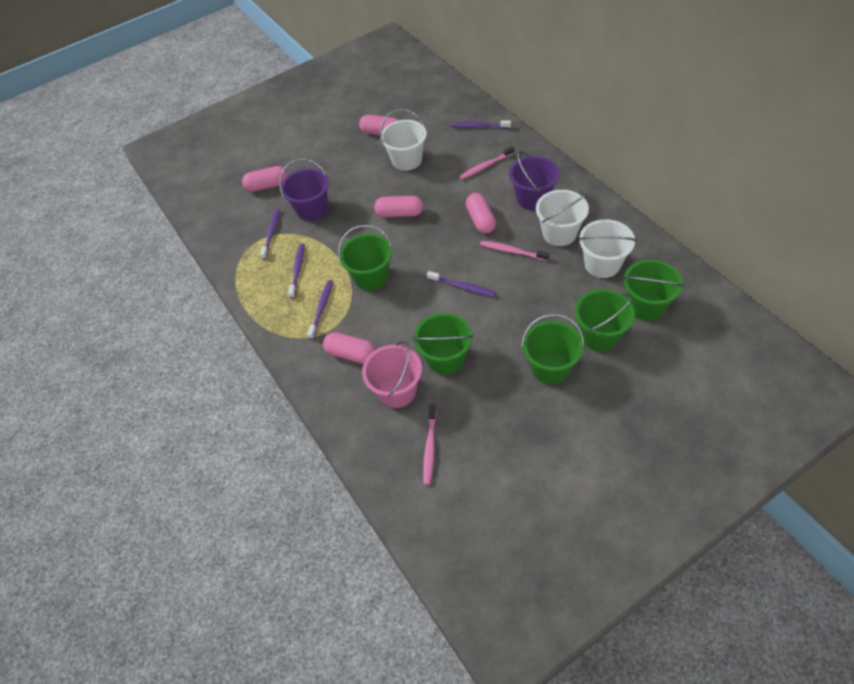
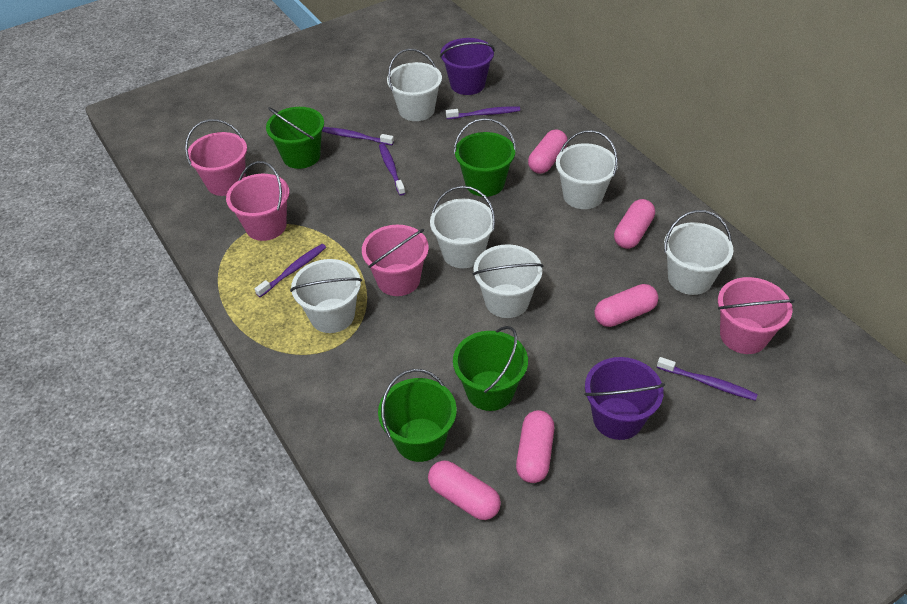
green bucket: [338,225,392,291] [413,313,474,375] [521,314,585,384] [575,289,635,351] [623,259,684,321] = 5 -> [266,107,324,169] [378,369,457,462] [453,326,528,411] [454,118,516,197] = 4
pink bucket: [362,341,422,408] = 1 -> [185,119,247,196] [226,161,289,241] [362,225,429,296] [718,277,795,354] = 4
pink toothbrush: [423,404,437,485] [459,146,514,179] [480,241,549,261] = 3 -> none = 0
white bucket: [380,109,427,171] [536,190,589,246] [578,219,636,278] = 3 -> [290,259,362,333] [387,49,442,121] [430,186,495,268] [473,244,543,318] [556,130,618,209] [664,210,734,295] = 6

